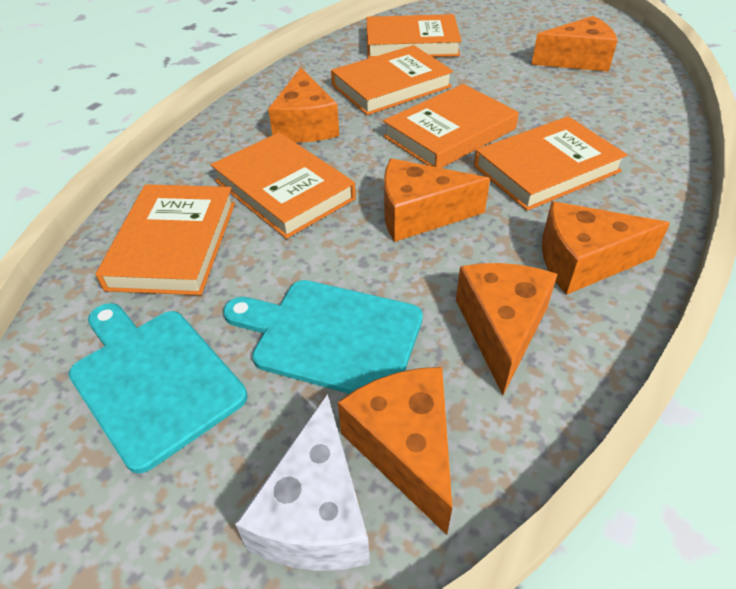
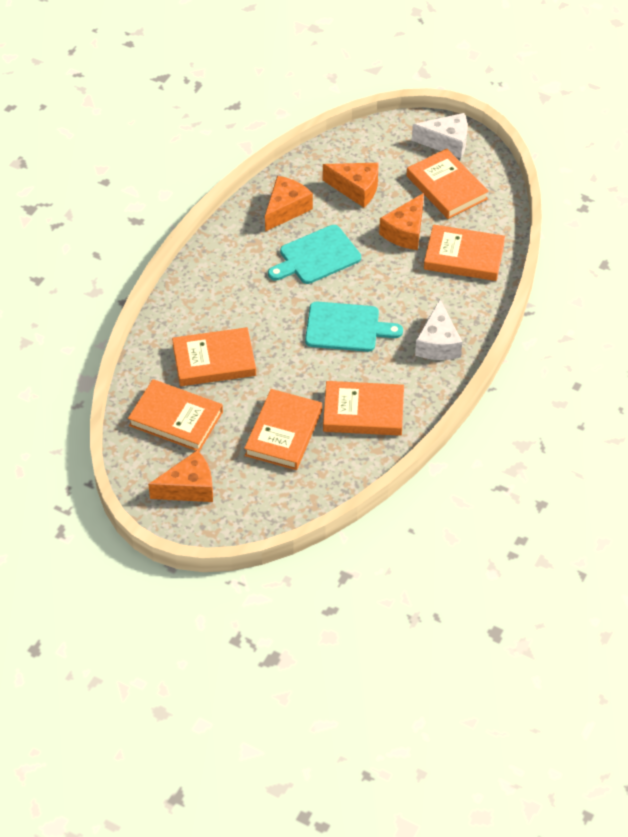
orange cheese: [268,67,339,143] [338,367,452,535] [384,158,490,242] [456,263,558,395] [531,16,618,72] [542,201,670,295] = 6 -> [148,450,213,502] [265,176,313,232] [323,163,378,208] [379,193,424,250] = 4
white cheese: [235,394,370,571] = 1 -> [412,113,468,158] [415,300,462,360] = 2

